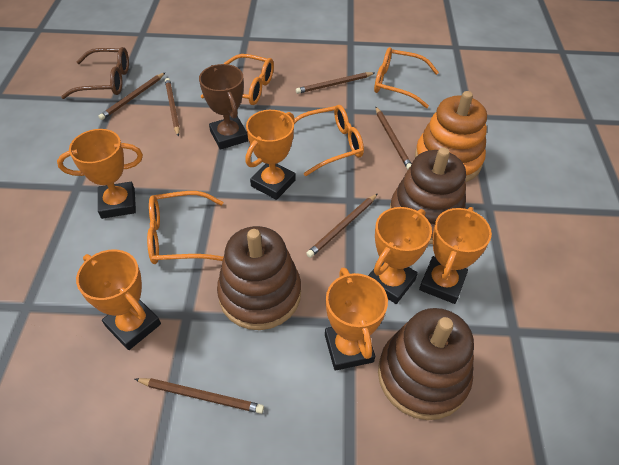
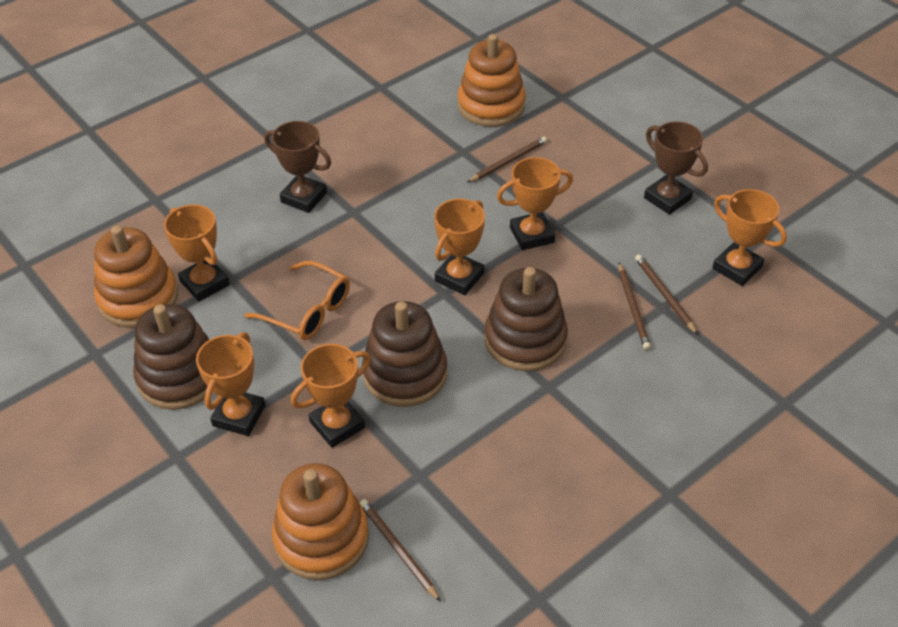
brown glasses: [61,47,129,99] = 1 -> none = 0
brown pencil: [98,72,166,120] [135,378,264,414] [165,78,180,137] [296,72,375,94] [306,193,378,258] [375,106,411,169] = 6 -> [360,499,441,602] [467,137,547,183] [619,262,651,350] [635,254,698,335] = 4
brown trophy: [199,64,248,150] = 1 -> [265,121,331,213] [644,121,708,215] = 2
orange glasses: [147,191,223,264] [201,54,274,105] [294,105,364,176] [374,47,439,108] = 4 -> [244,261,350,340] = 1
orange stacking toy: [415,91,487,182] = 1 -> [94,226,178,328] [272,463,369,580] [458,34,526,127] = 3

